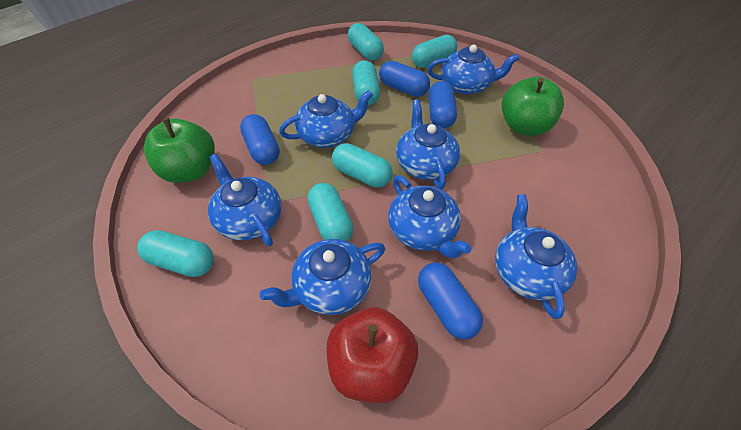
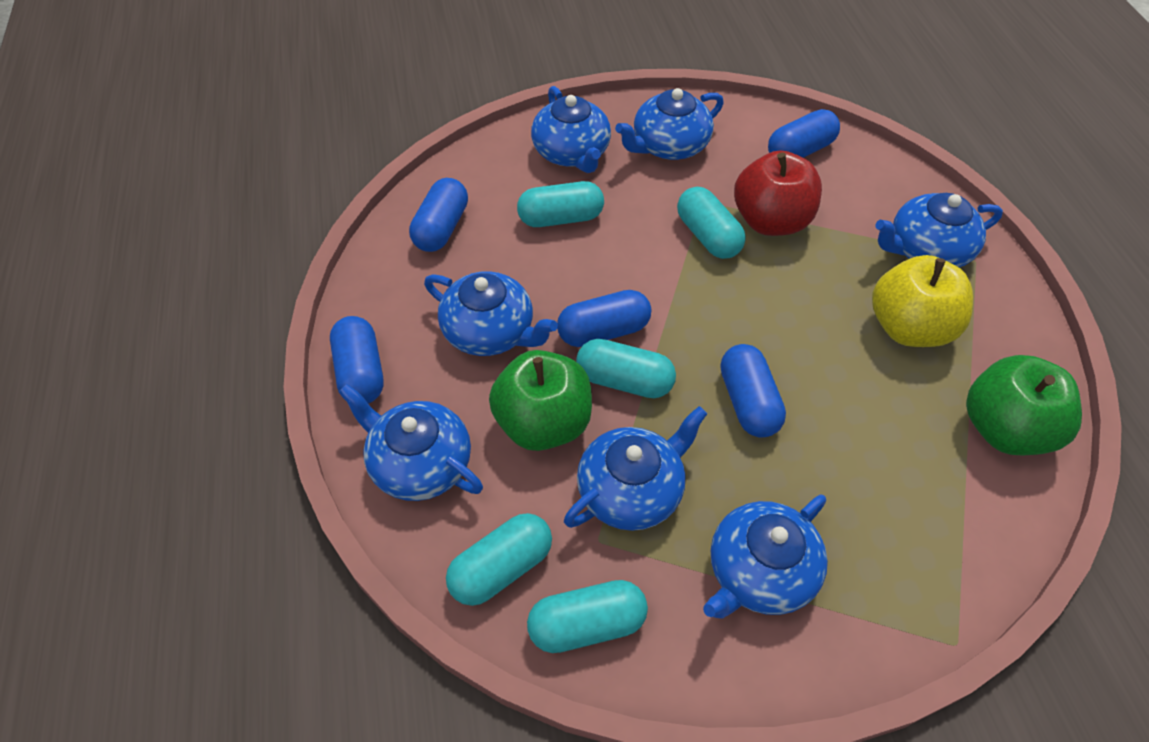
blue capsule: [240,114,279,165] [379,61,430,97] [418,262,483,340] [429,81,457,129] = 4 -> [330,316,384,404] [409,178,468,252] [557,290,651,347] [721,344,786,438] [768,109,840,158] = 5
turquoise capsule: [137,230,214,277] [307,183,353,241] [332,143,393,187] [348,23,384,61] [352,60,380,105] [412,35,457,68] = 6 -> [446,513,552,606] [517,181,604,227] [527,580,648,653] [576,339,676,398] [677,187,746,259] = 5
yellow apple: none = 0 -> [872,255,973,347] = 1

